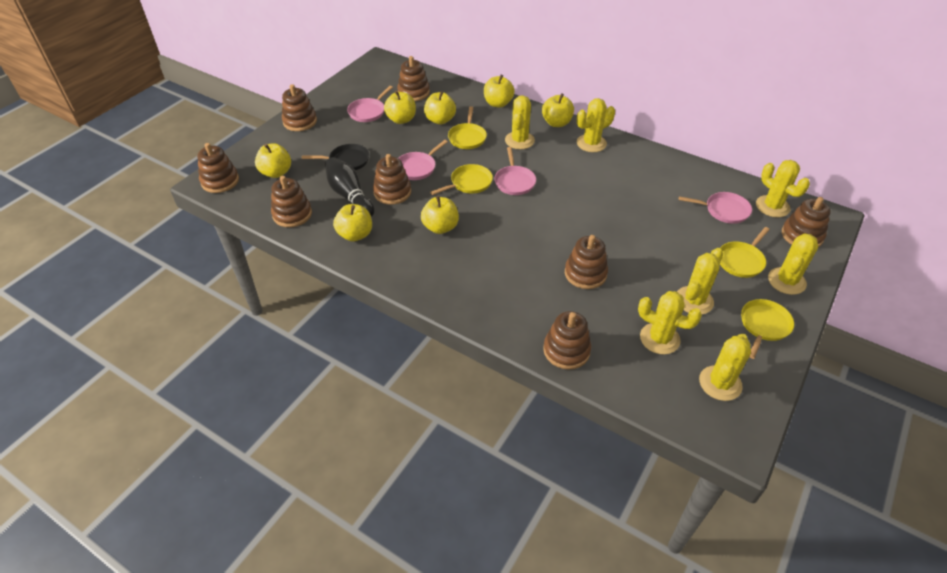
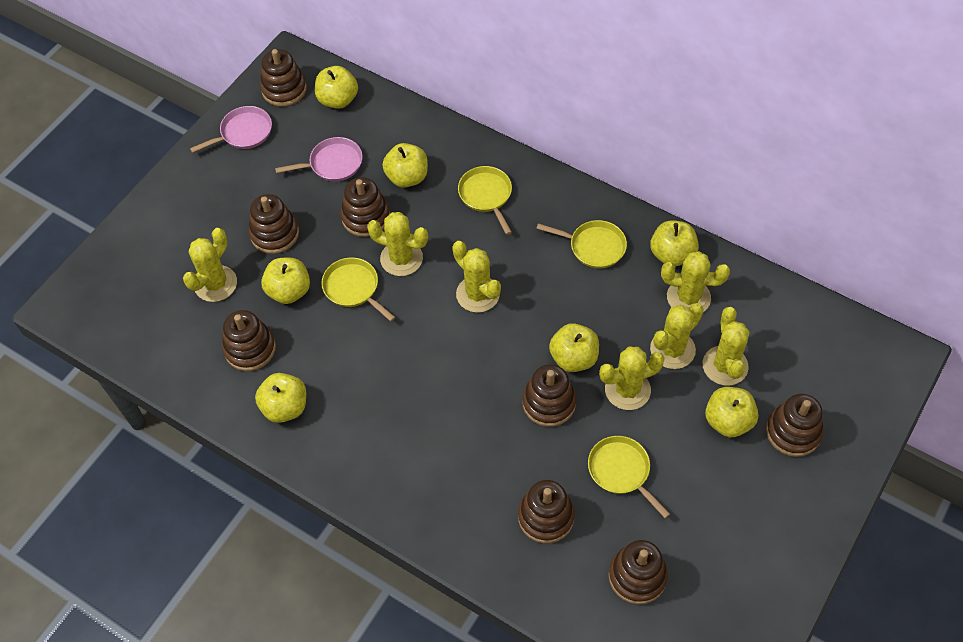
black bowling pin: [325,157,374,217] = 1 -> none = 0
black pan: [302,144,370,170] = 1 -> none = 0
pink pan: [347,86,393,122] [398,140,448,180] [494,147,536,195] [679,192,752,224] = 4 -> [190,106,272,153] [275,137,363,181] = 2

